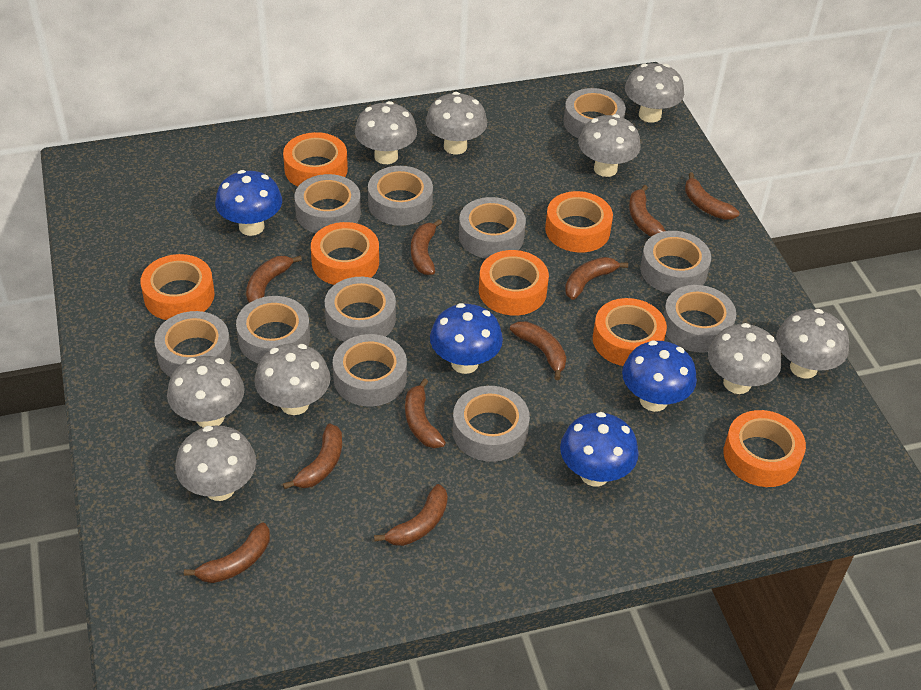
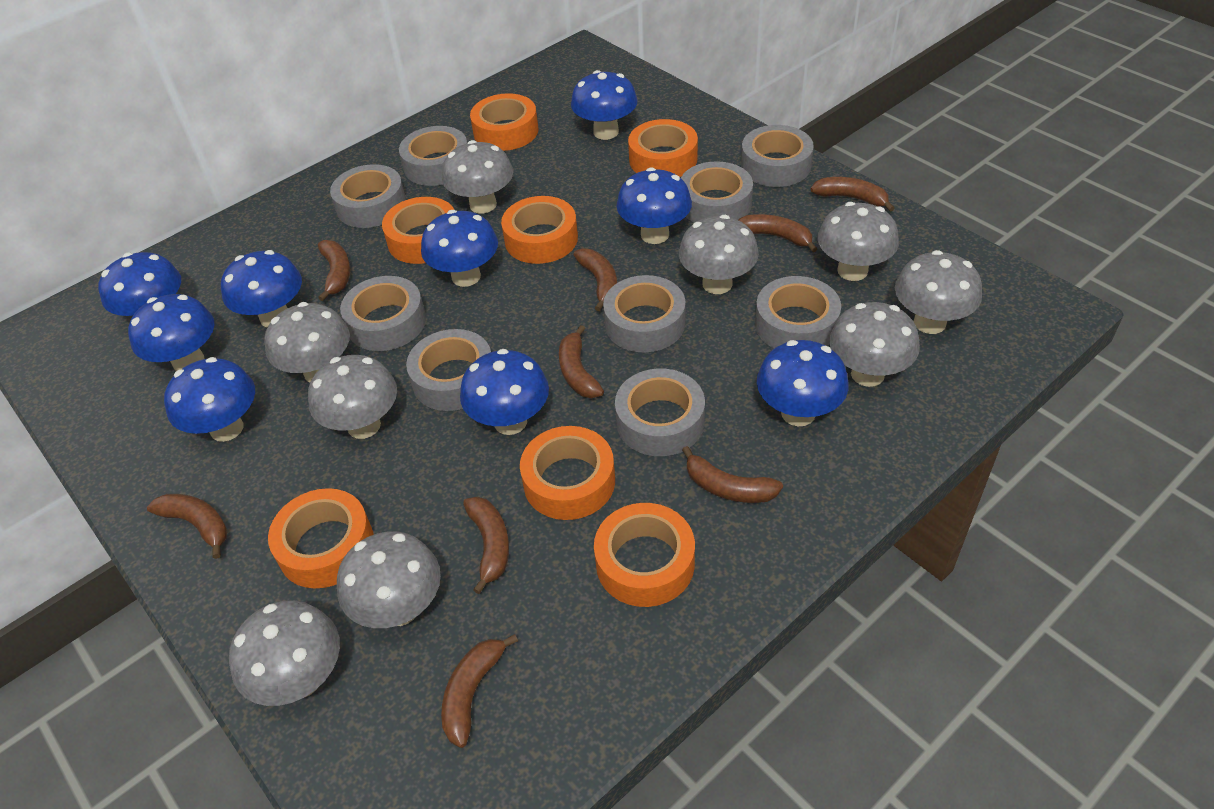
blue mushroom: [215,170,282,236] [430,303,503,374] [560,412,639,486] [622,340,697,412] = 4 -> [98,252,181,316] [128,294,214,371] [164,357,255,442] [221,250,302,327] [421,210,498,287] [460,349,549,435] [571,70,638,140] [616,167,692,244] [757,340,849,426] = 9
brown banana: [184,522,270,583] [246,256,302,303] [283,423,342,489] [374,484,448,546] [405,378,446,448] [411,219,442,275] [510,321,566,380] [565,257,628,300] [629,185,665,237] [685,172,740,220] = 10 -> [147,494,228,559] [318,240,350,301] [441,634,518,748] [463,497,509,594] [559,325,604,398] [573,248,617,311] [682,446,783,503] [738,214,817,252] [810,177,895,212] = 9
grey tape: [154,311,231,377] [236,296,310,363] [294,174,361,233] [325,277,396,342] [333,334,407,406] [368,166,433,226] [452,386,530,462] [459,197,526,259] [564,88,626,139] [640,231,711,294] [663,285,736,353] = 11 -> [330,164,406,228] [340,276,426,351] [399,126,467,186] [406,329,491,411] [603,275,685,352] [615,368,705,456] [681,161,753,223] [741,125,814,187] [755,276,841,348] = 9

